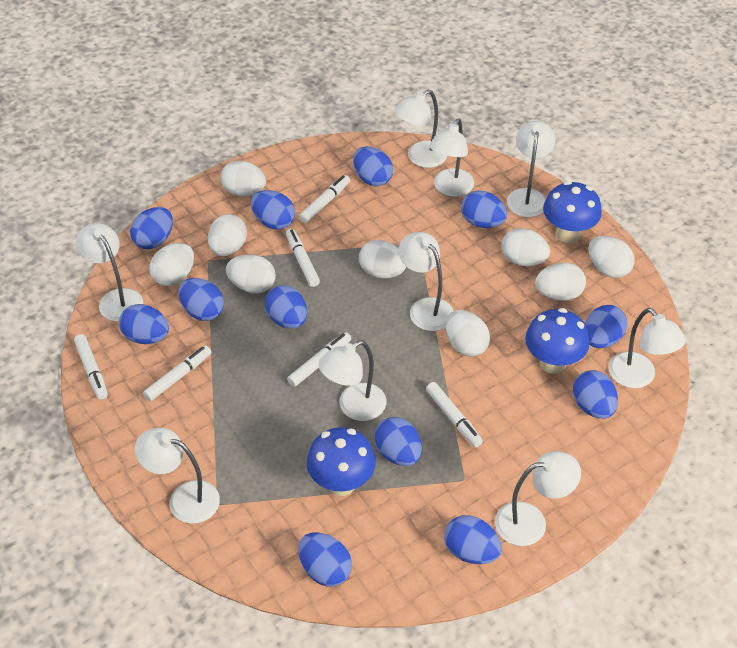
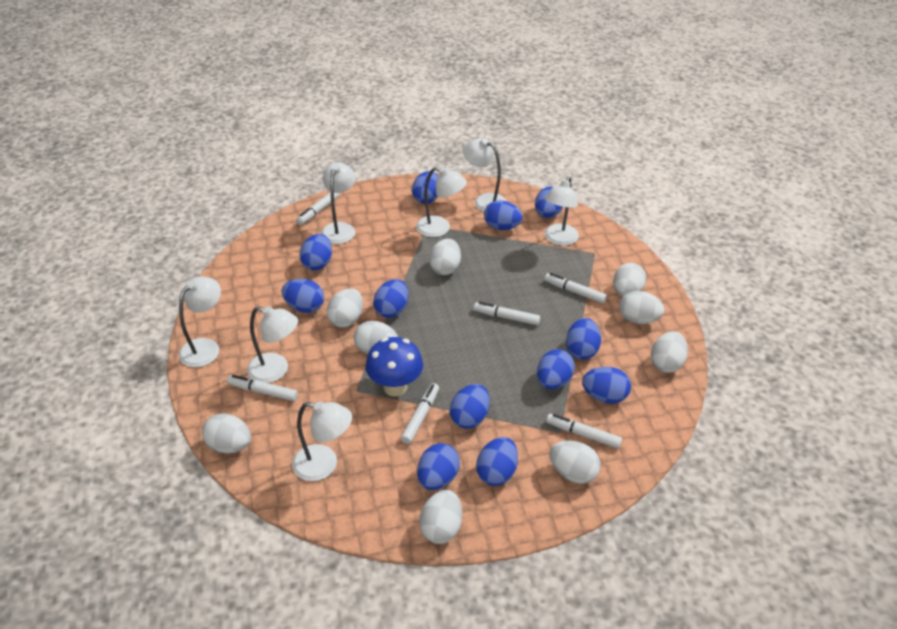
blue mushroom: [307,427,376,496] [525,308,590,374] [543,181,602,243] = 3 -> [365,337,423,396] = 1
white lamp: [76,223,143,322] [135,428,220,524] [318,340,386,421] [394,90,447,168] [399,232,453,331] [429,119,474,197] [495,451,581,546] [507,121,556,217] [609,308,686,388] = 9 -> [178,276,221,367] [247,306,298,383] [292,401,352,481] [321,162,355,244] [416,167,467,237] [463,138,506,212] [545,176,579,246] = 7

